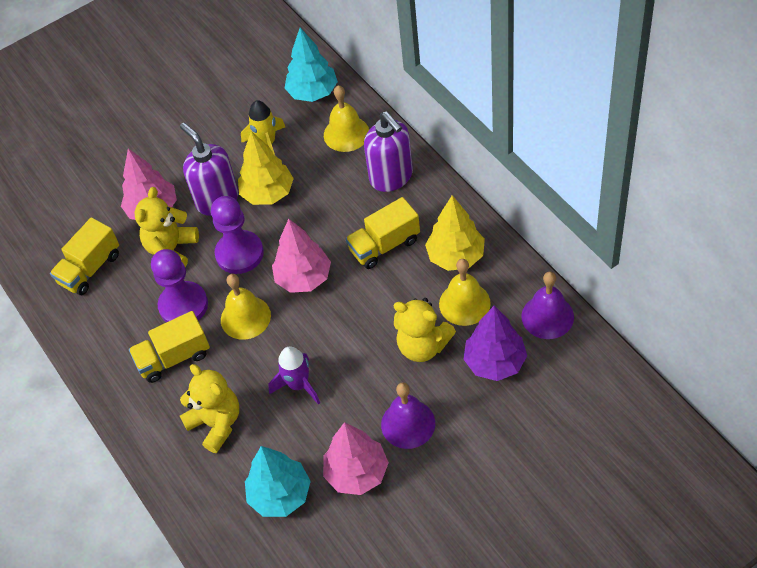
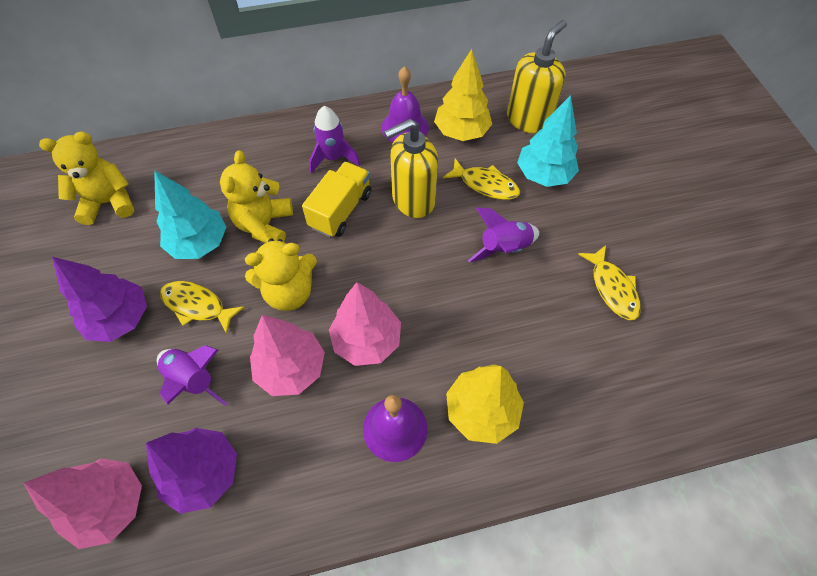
purple pawn: [151,249,208,322] [211,196,264,274] = 2 -> none = 0
purple rocket: [268,346,320,405] = 1 -> [157,345,228,406] [309,106,360,173] [468,207,539,262] = 3
purple soap dispenser: [180,123,239,216] [364,111,413,192] = 2 -> none = 0
purple tree: [463,306,527,381] = 1 -> [52,257,147,342] [146,428,237,514] = 2
yellow bell: [221,274,271,340] [324,85,369,152] [439,259,491,326] = 3 -> none = 0
yellow fish: none = 0 -> [160,281,245,334] [443,158,520,200] [578,245,641,320] = 3
yellow rocket: [241,100,285,155] = 1 -> none = 0
yellow soap dispenser: none = 0 -> [384,119,438,218] [507,20,567,134] = 2
yellow truck: [50,217,119,295] [129,311,210,383] [346,197,420,269] = 3 -> [302,162,371,238] = 1

